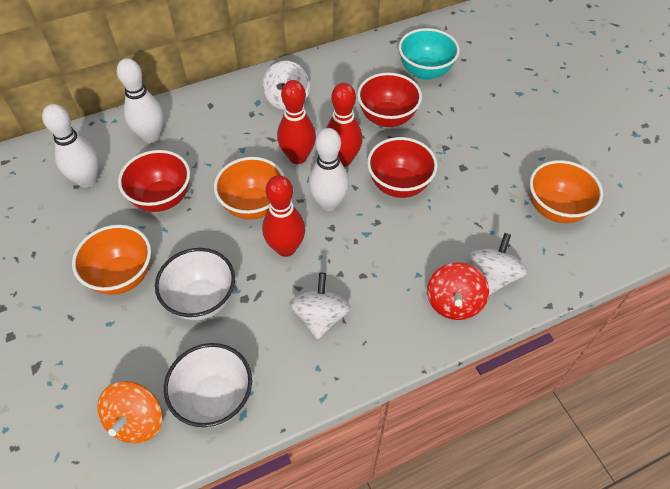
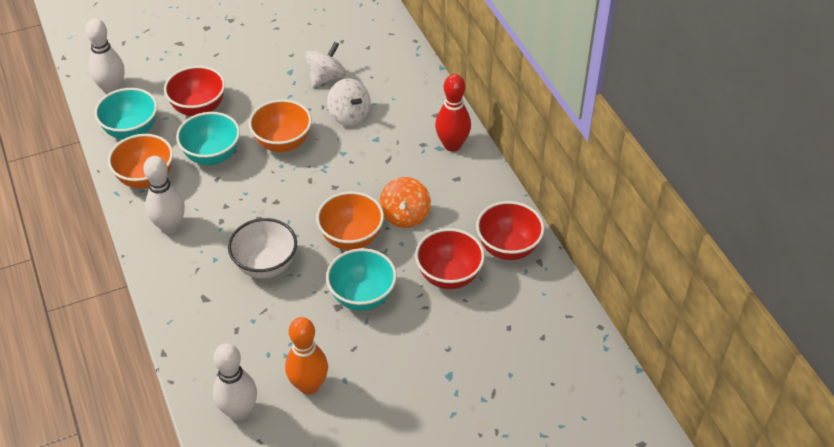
orange bowling pin: none = 0 -> [285,317,328,395] = 1
red bowling pin: [262,175,305,257] [277,80,316,164] [326,83,362,167] = 3 -> [435,74,471,152] = 1
red spinning top: [427,262,489,320] = 1 -> none = 0
turquoise bowl: [399,28,460,80] = 1 -> [94,88,158,140] [176,112,240,165] [326,248,397,311] = 3
white bowl: [155,248,235,320] [164,343,252,428] = 2 -> [228,218,297,278] = 1
white spinning top: [263,61,310,110] [289,273,351,340] [469,233,528,295] = 3 -> [305,42,346,87] [327,78,371,126] = 2

